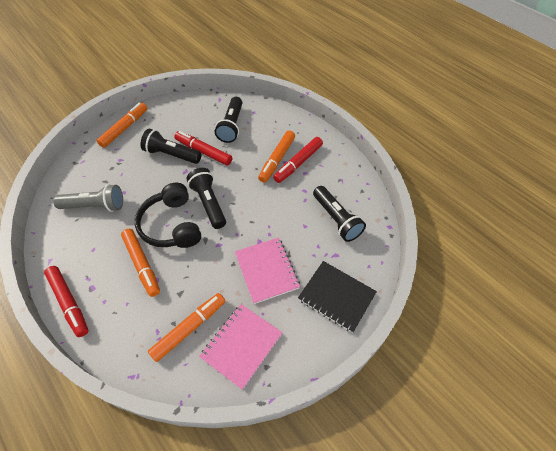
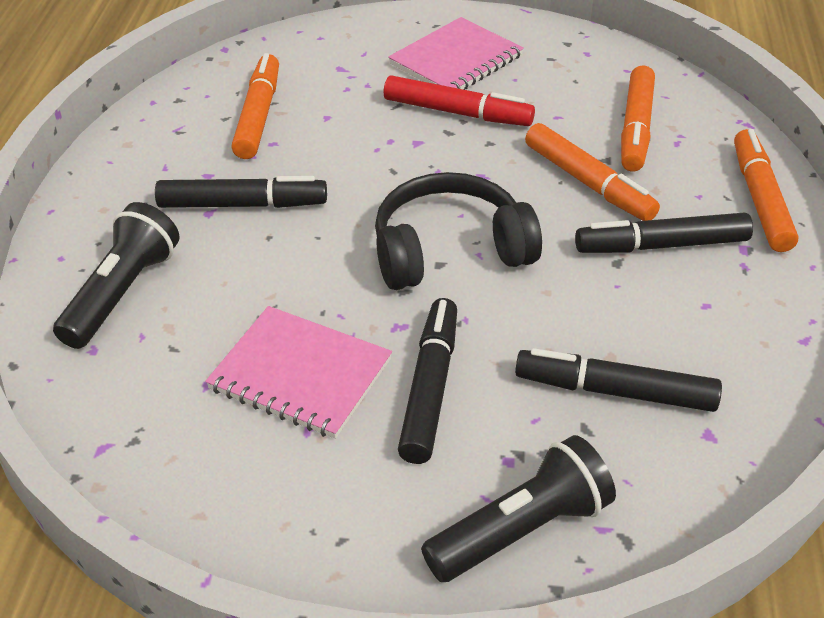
black flashlight: [141,129,202,164] [186,168,226,229] [215,97,242,143] [313,186,366,242] = 4 -> [53,202,180,349] [421,435,616,582] = 2
black marker: none = 0 -> [155,176,327,208] [398,298,457,464] [515,348,722,412] [575,213,753,253] = 4
black notebook: [298,261,377,333] = 1 -> none = 0
grey flashlight: [53,184,123,212] = 1 -> none = 0
red marker: [44,266,89,337] [174,131,232,166] [273,137,323,183] = 3 -> [384,75,535,126] = 1

